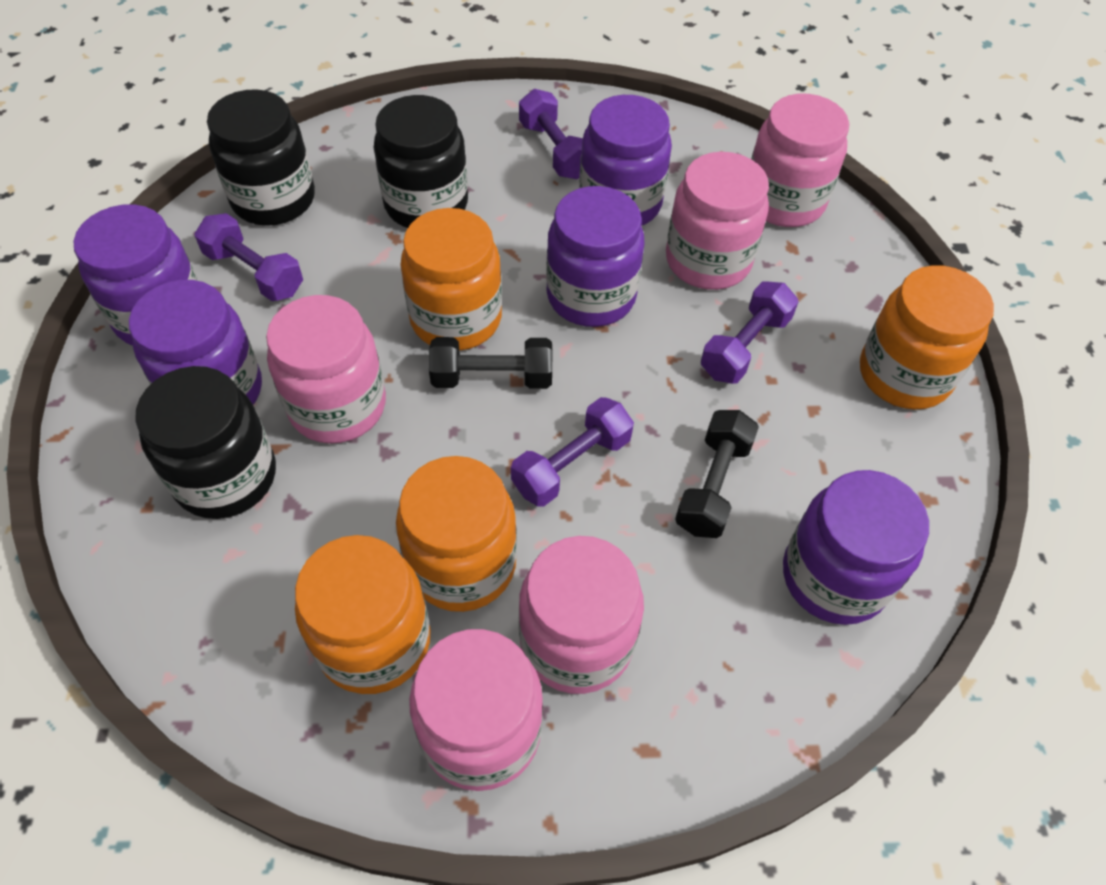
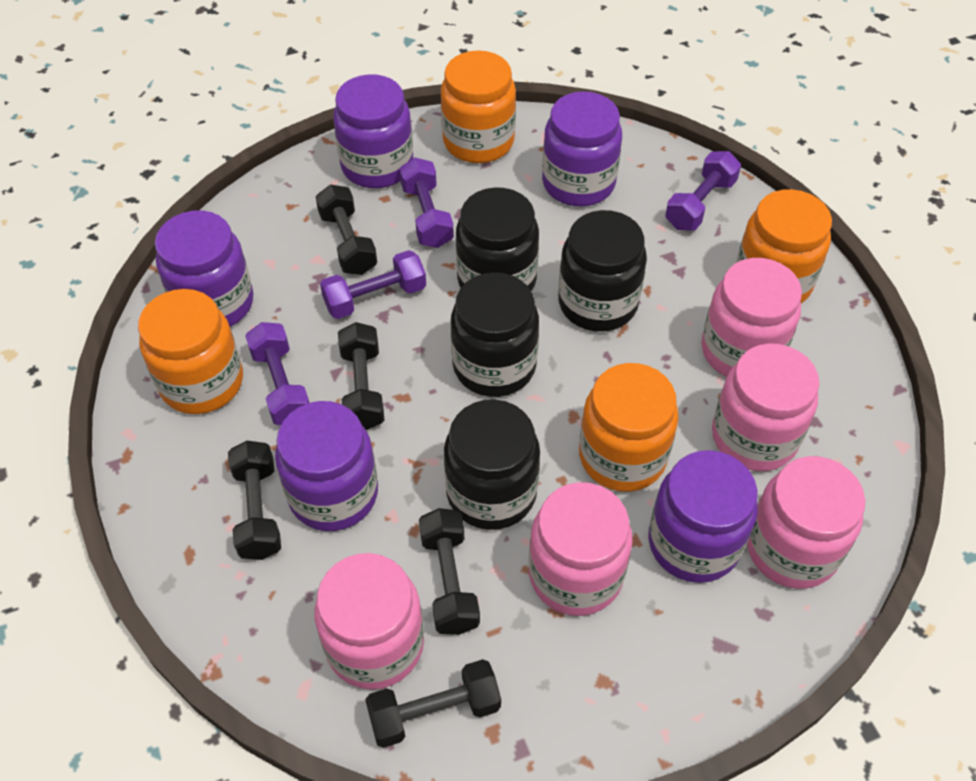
black dumbbell: [429,337,552,389] [675,410,759,538] = 2 -> [228,441,281,560] [316,184,377,275] [338,322,384,430] [365,659,501,748] [419,508,480,635] = 5
black jar: [136,366,276,519] [207,89,315,226] [374,95,468,228] = 3 -> [444,400,540,530] [451,272,539,397] [456,187,539,291] [558,210,647,332] = 4

